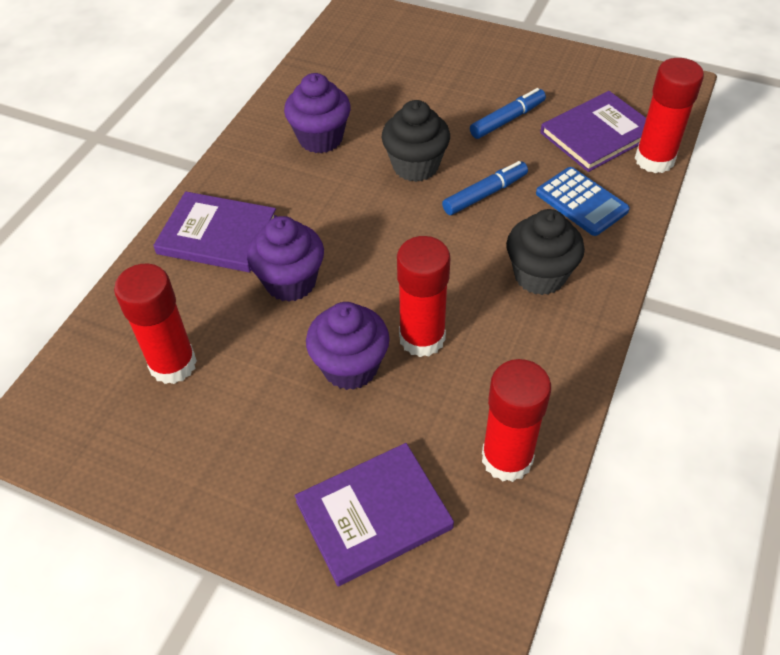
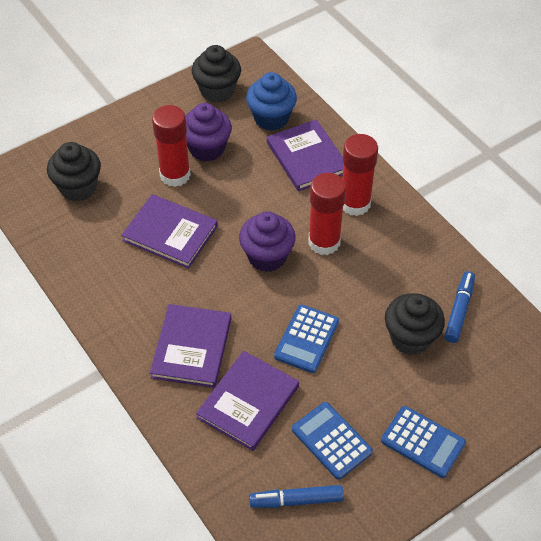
black cupcake: [382,100,450,182] [507,209,585,295] = 2 -> [47,142,101,201] [192,45,241,103] [385,293,445,355] = 3
blue calculator: [536,167,630,236] = 1 -> [274,304,339,373] [292,402,373,480] [381,406,466,478] = 3
blue cupcake: none = 0 -> [246,72,297,131] = 1
purple book: [153,191,277,272] [294,443,454,586] [540,91,646,172] = 3 -> [121,194,218,269] [150,304,231,388] [196,351,299,451] [267,119,344,191] = 4
purple cupcake: [247,216,324,302] [284,73,351,153] [306,302,390,390] = 3 -> [185,103,232,162] [239,211,296,272] = 2
red glue stick: [114,263,197,384] [397,236,450,357] [482,359,551,482] [635,58,704,173] = 4 -> [152,105,191,187] [308,173,346,255] [342,134,378,216] = 3

